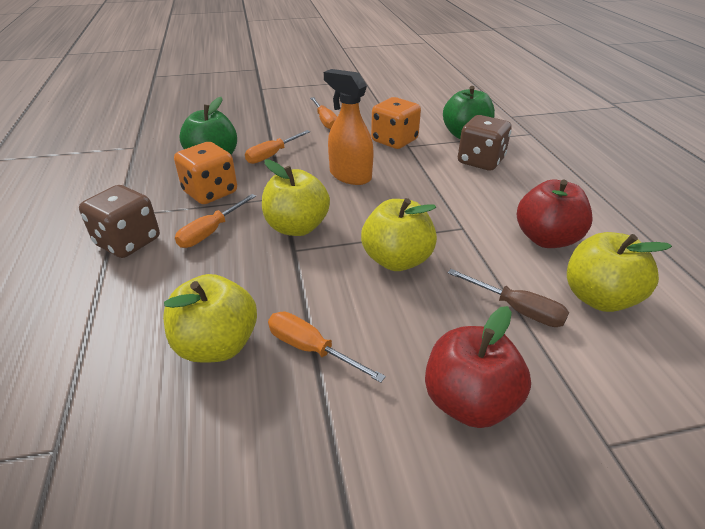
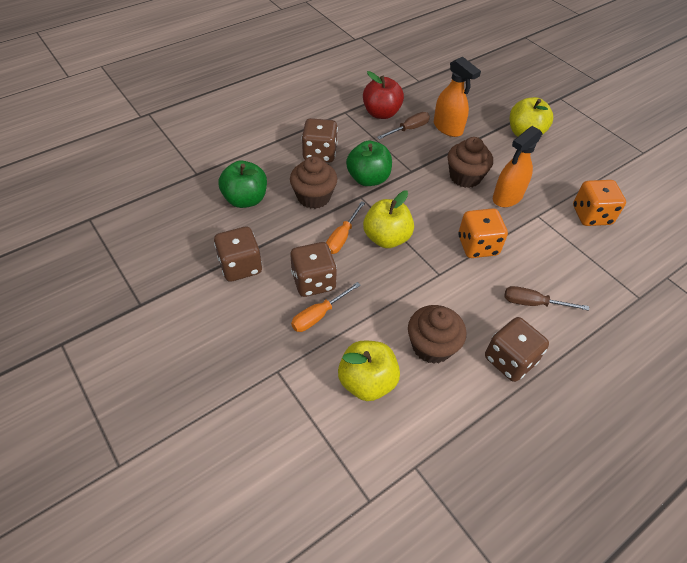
brown cupcake: none = 0 -> [290,156,338,209] [408,305,466,364] [448,137,493,188] = 3
brown dice: [79,185,160,258] [458,115,512,170] = 2 -> [214,227,262,282] [290,242,337,297] [302,118,338,163] [485,317,549,382] = 4
brown screwdriver: [448,269,569,327] = 1 -> [377,112,430,139] [504,286,589,311] = 2
orange screwdriver: [175,194,256,248] [245,130,311,164] [268,312,386,383] [310,97,337,129] = 4 -> [291,282,361,332] [326,201,365,254] = 2
orange spray bottle: [324,69,374,185] = 1 -> [434,56,481,137] [493,126,543,207] = 2
red apple: [425,306,531,428] [517,179,592,248] = 2 -> [363,71,404,119] = 1
yellow apple: [163,274,257,363] [262,160,330,236] [361,198,437,271] [567,232,672,312] = 4 -> [338,341,400,401] [363,191,414,248] [510,97,553,137] = 3

